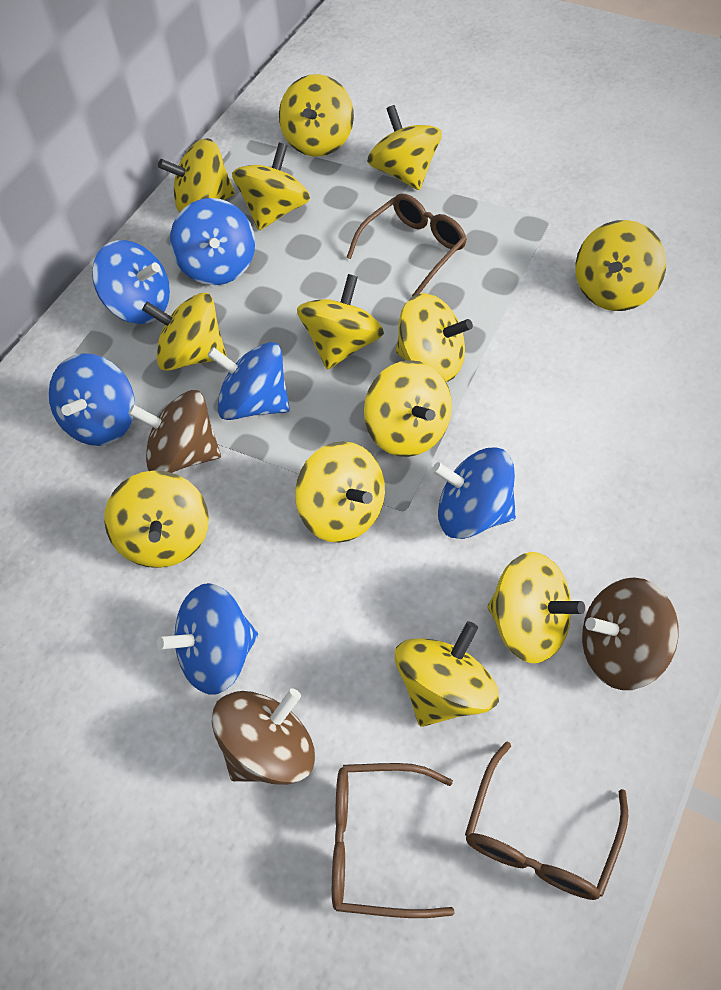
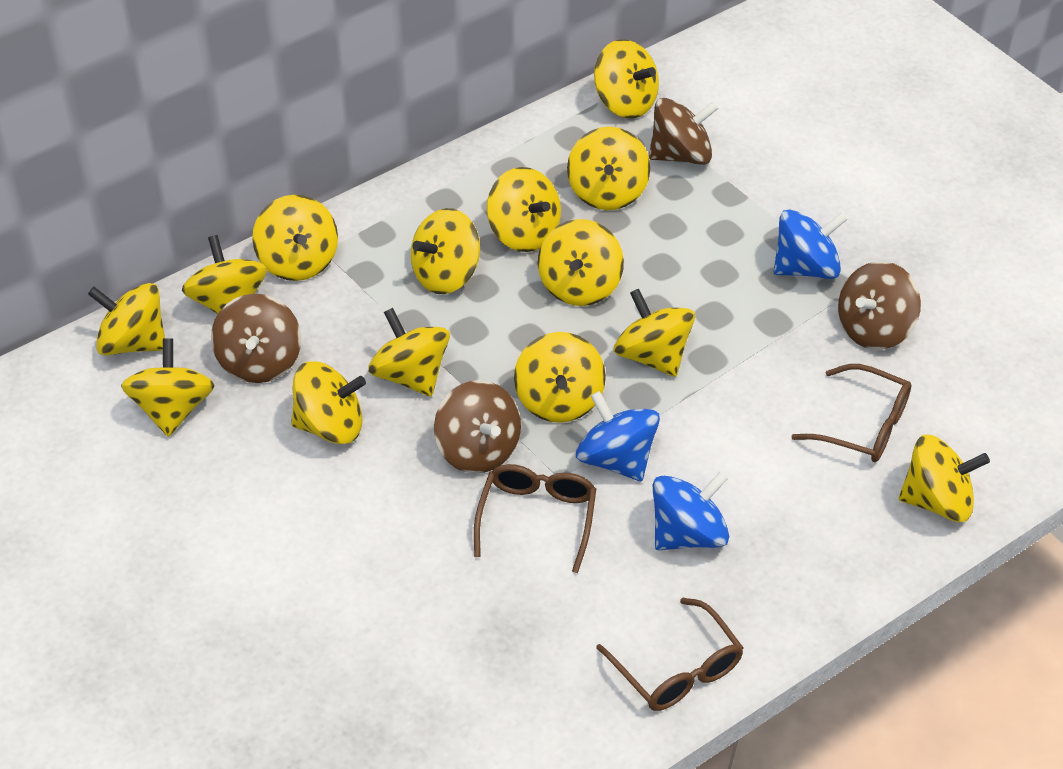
blue spinning top: [48,353,135,446] [92,240,170,324] [157,583,258,695] [170,198,255,285] [207,342,290,420] [432,448,516,539] = 6 -> [576,391,660,481] [653,471,729,550] [774,210,848,279] = 3
brown spinning top: [128,390,221,473] [212,688,315,785] [582,577,678,690] = 3 -> [211,294,301,383] [434,380,521,474] [649,98,719,165] [838,261,921,350] = 4
yellow spinning top: [104,470,209,568] [142,293,226,371] [158,138,235,212] [232,143,310,230] [279,74,354,157] [295,441,385,543] [297,274,384,370] [364,360,452,457] [367,105,442,190] [395,621,499,727] [396,293,473,382] [487,552,585,663] [575,220,666,311] = 13 -> [88,283,165,356] [121,339,215,437] [182,235,267,314] [252,195,338,281] [291,361,366,444] [368,308,450,396] [411,208,480,294] [487,167,561,252] [514,332,606,423] [538,219,624,306] [567,127,650,210] [594,39,659,118] [614,289,695,377] [899,435,990,522] = 14

